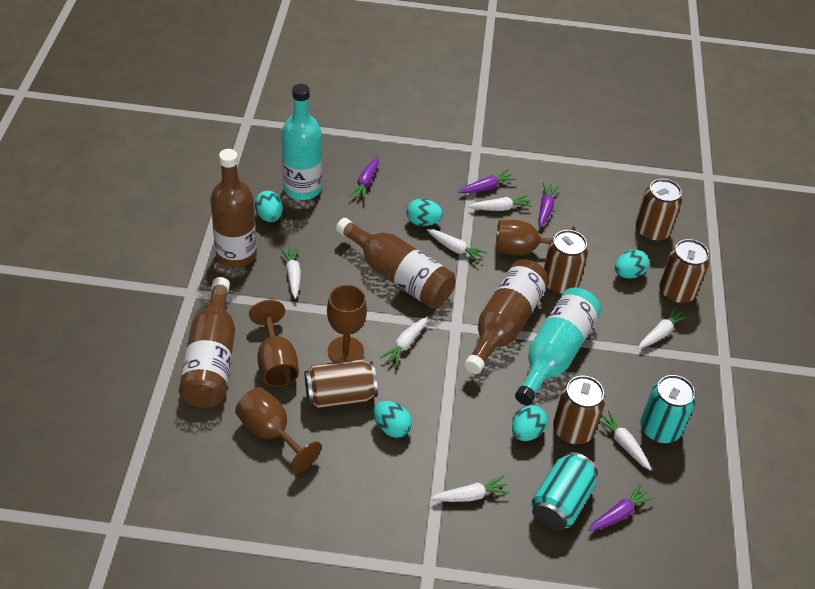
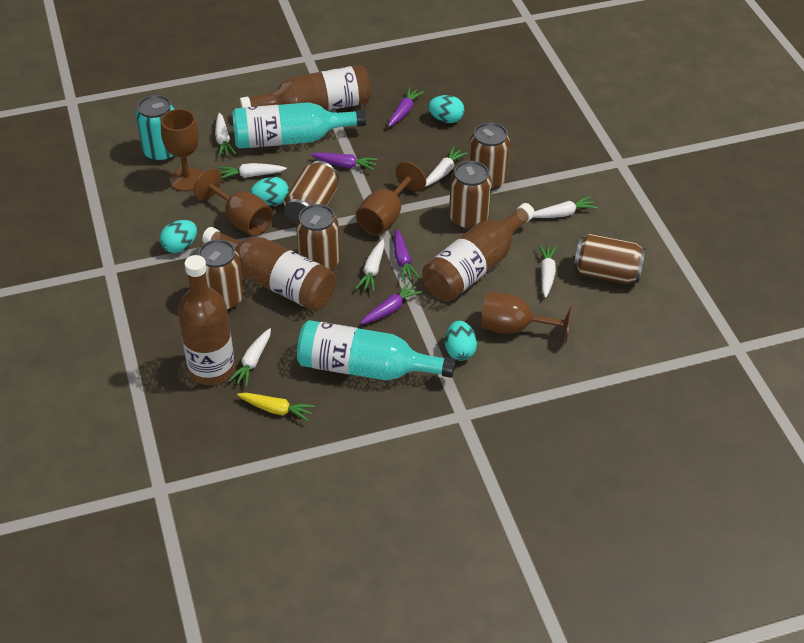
brown can: [305,359,378,408] [544,230,588,295] [553,376,606,445] [635,179,682,242] [659,239,709,304] = 5 -> [198,240,244,311] [283,161,339,224] [296,204,340,270] [449,161,492,230] [469,122,510,190] [574,234,646,284] = 6
turquoise can: [532,452,598,531] [640,375,696,443] = 2 -> [136,95,175,162] = 1
turquoise egg: [255,191,283,222] [373,401,412,438] [406,199,443,226] [512,405,548,441] [615,250,649,279] = 5 -> [159,220,197,253] [250,177,289,206] [428,95,465,123] [445,321,477,361] = 4
yellow carrot: none = 0 -> [237,393,315,422] = 1

